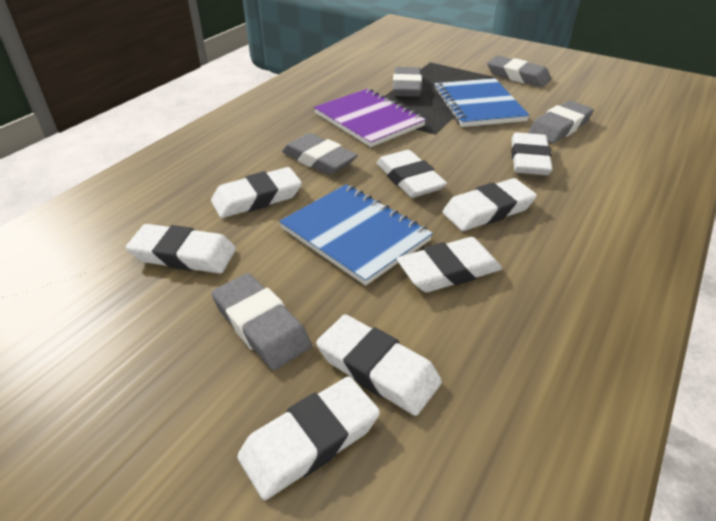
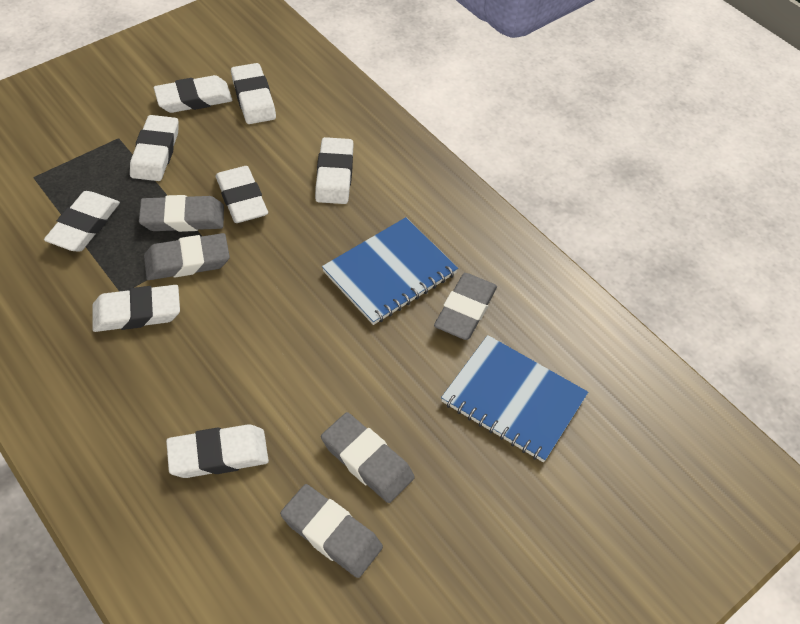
purple notebook: [314,89,426,147] = 1 -> none = 0

